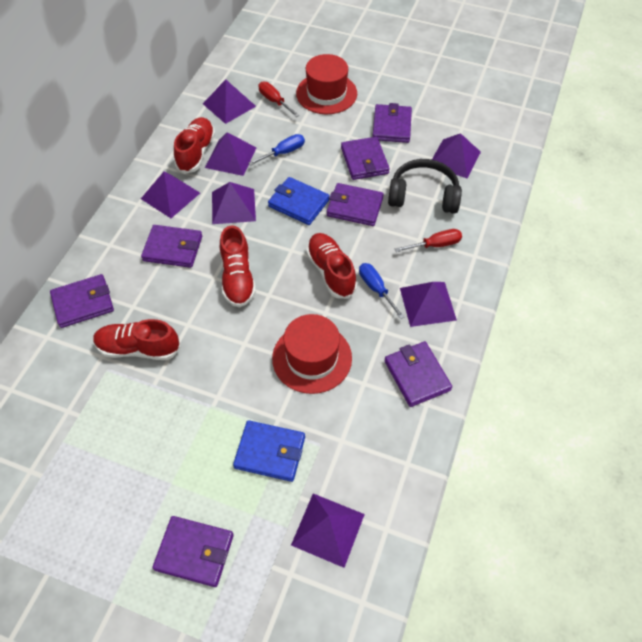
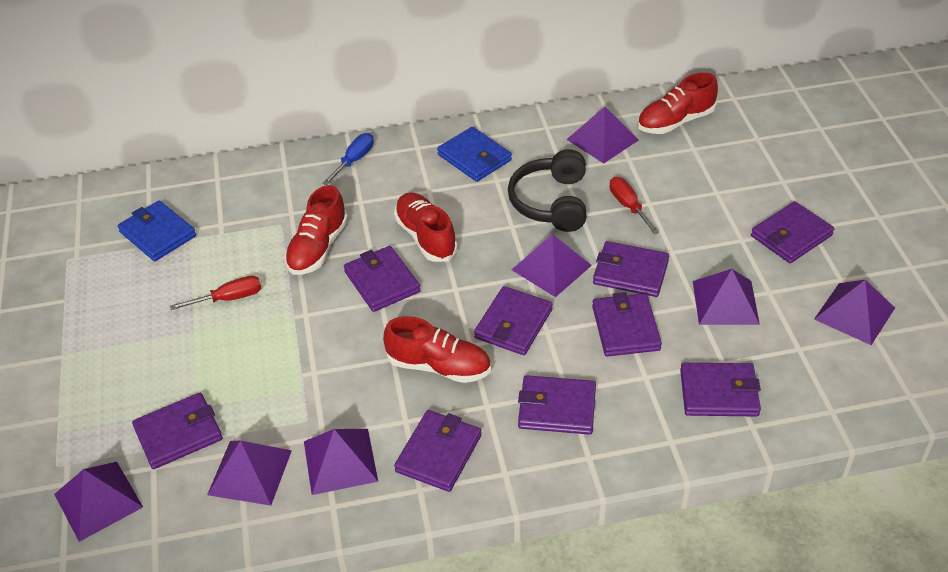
blue screwdriver: [249,134,305,166] [359,263,404,319] = 2 -> [323,133,374,185] = 1
purple wallet: [50,274,114,328] [141,225,202,268] [152,516,234,587] [327,183,384,226] [341,137,390,180] [372,103,412,143] [384,341,452,407] = 7 -> [132,393,223,469] [344,246,421,312] [394,410,481,492] [474,286,553,355] [518,375,596,435] [592,292,662,356] [593,241,669,297] [680,363,761,417] [751,201,834,263] = 9
red hat: [272,314,352,394] [296,54,357,114] = 2 -> none = 0

